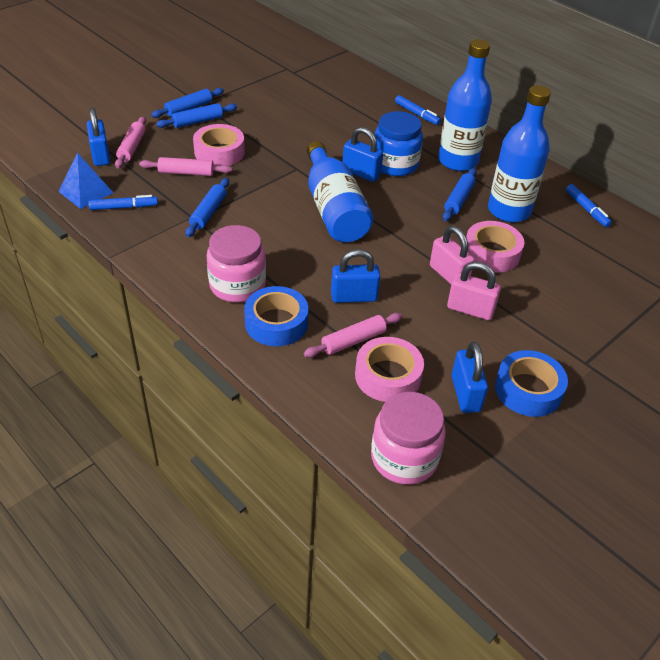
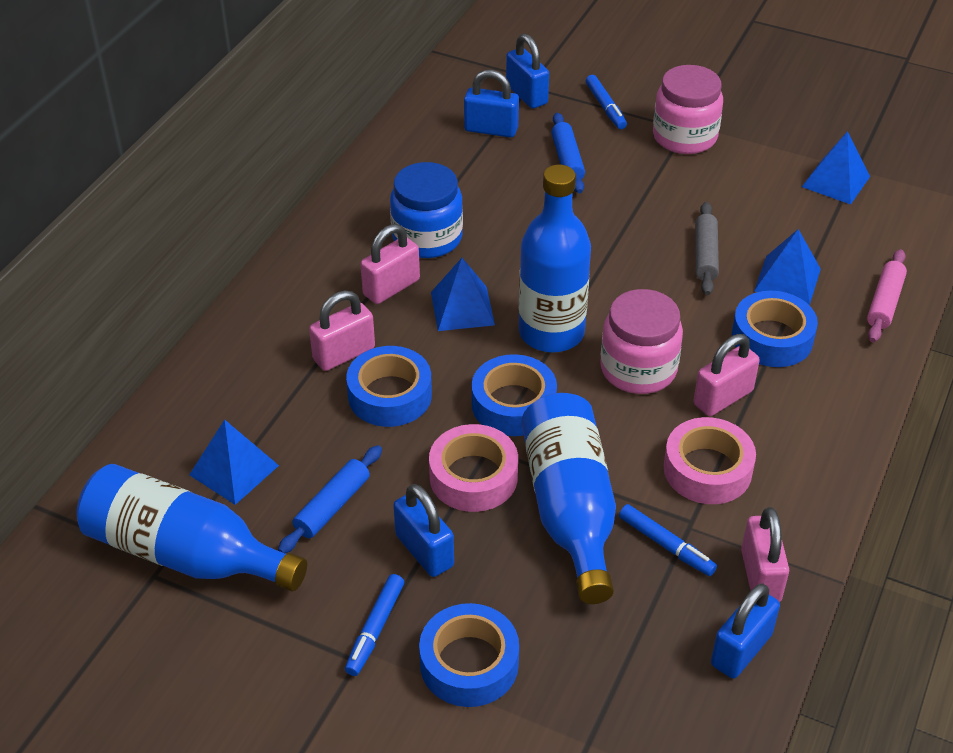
blue pyramid: [58,153,113,209] = 1 -> [189,419,279,505] [431,258,495,331] [754,229,821,305] [802,131,870,205] = 4
blue rolling pin: [151,88,224,118] [156,103,237,128] [185,178,229,237] [443,168,477,221] = 4 -> [278,445,382,553] [551,113,585,193] = 2
blue tape: [244,286,308,346] [495,350,568,417] = 2 -> [346,346,432,427] [419,603,519,707] [472,354,557,436] [732,291,818,367] = 4
grey rolling pin: none = 0 -> [695,202,719,295] = 1
pink padlock: [430,226,475,284] [447,262,501,320] = 2 -> [309,291,375,371] [360,224,420,304] [693,334,760,416] [741,507,789,602] = 4
pink rolling pin: [115,116,146,168] [139,157,232,176] [304,313,402,358] = 3 -> [867,249,907,342] = 1
pink tape: [193,124,245,166] [355,337,424,402] [466,221,524,273] = 3 -> [429,424,518,512] [664,417,756,504] = 2

